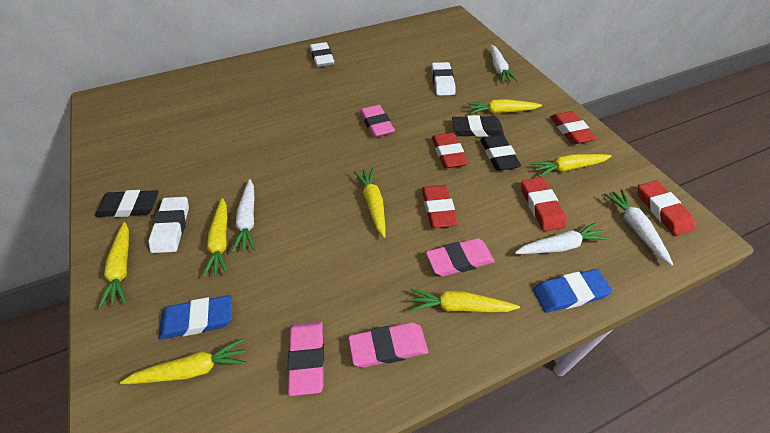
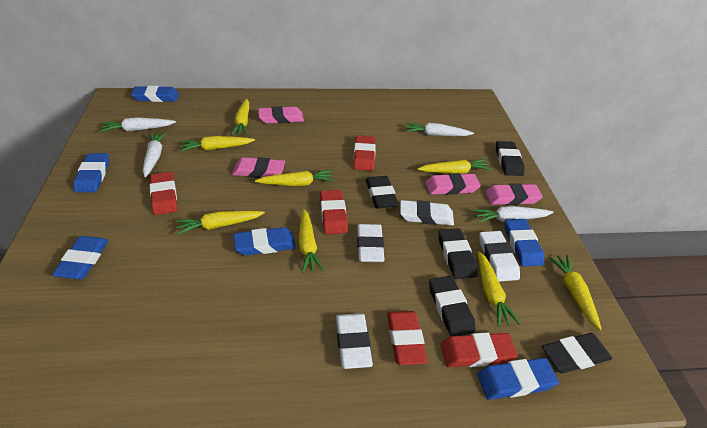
black eraser: [95,190,159,217] [452,115,504,137] [480,135,521,171] = 3 -> [366,176,399,209] [429,276,476,336] [439,228,478,279] [496,141,525,176] [542,333,612,373] = 5
blue eraser: [158,295,232,340] [533,269,612,313] = 2 -> [52,236,109,279] [73,153,109,192] [131,86,179,102] [233,227,296,255] [477,358,559,400] [505,219,544,267] = 6
white eraser: [149,197,189,253] [310,42,334,67] [432,62,456,96] = 3 -> [336,313,373,369] [357,224,385,262] [400,200,454,225] [479,231,520,282] = 4
yellow carrot: [99,222,129,309] [120,338,247,384] [203,198,228,278] [354,168,386,238] [410,288,520,313] [467,99,542,114] [531,154,612,177] = 7 -> [175,211,265,235] [180,136,255,152] [231,98,249,136] [255,170,335,186] [298,209,324,273] [417,159,491,174] [478,251,521,327] [548,255,602,330] = 8

